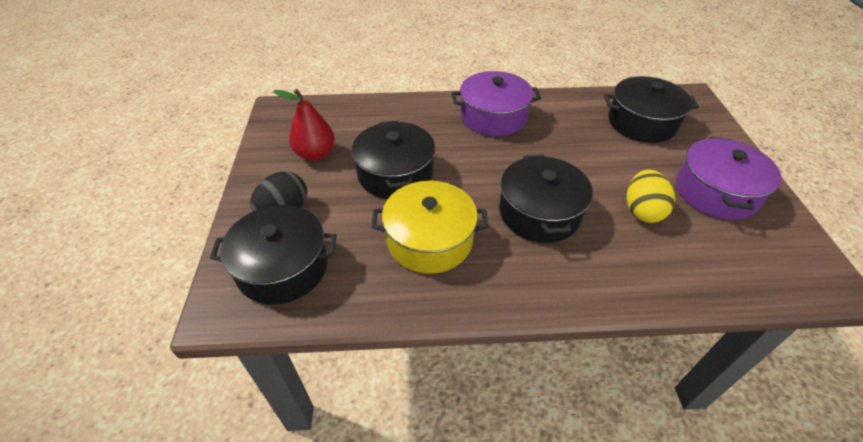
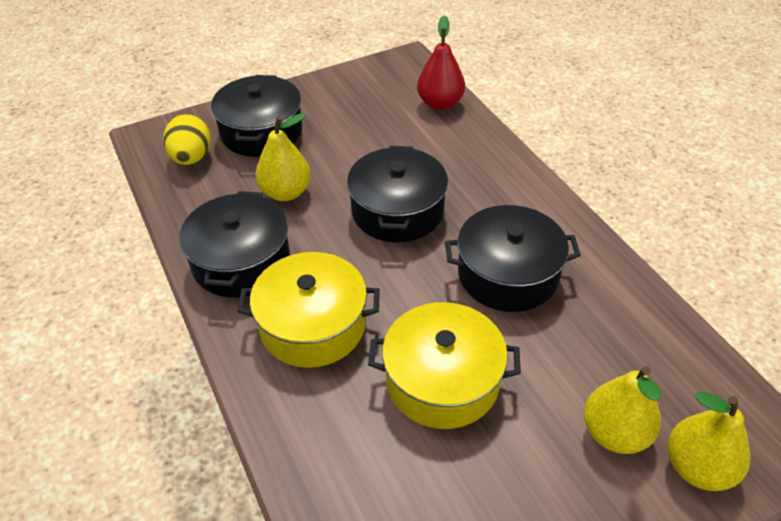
black egg: [250,171,307,211] = 1 -> none = 0
purple pot: [452,71,541,136] [676,137,781,220] = 2 -> none = 0
yellow pear: none = 0 -> [255,113,311,201] [584,366,661,454] [668,392,751,491] = 3
yellow pot: [371,181,488,274] = 1 -> [237,252,380,368] [368,302,521,429] = 2

